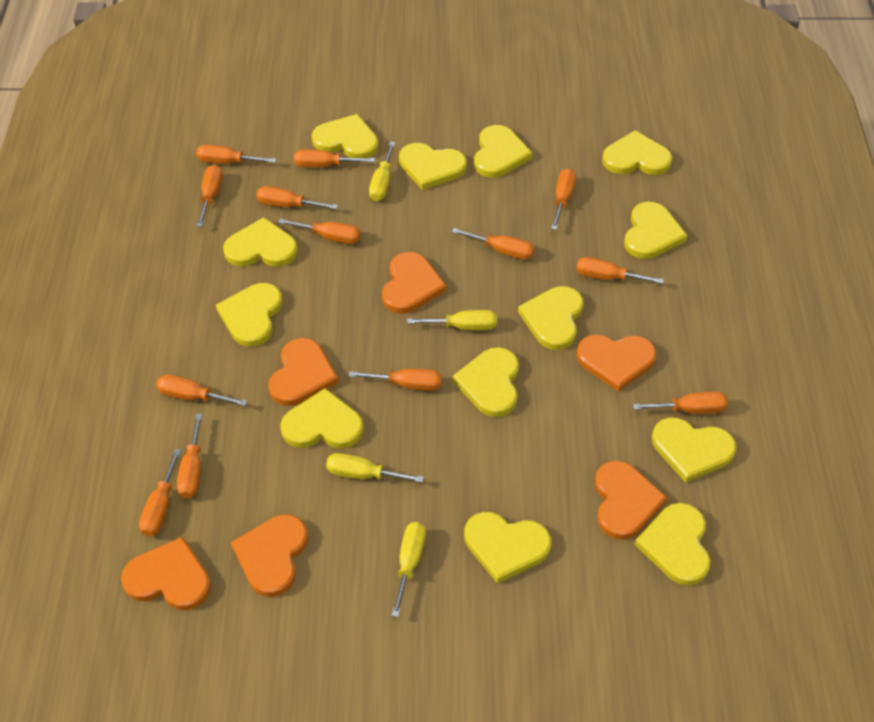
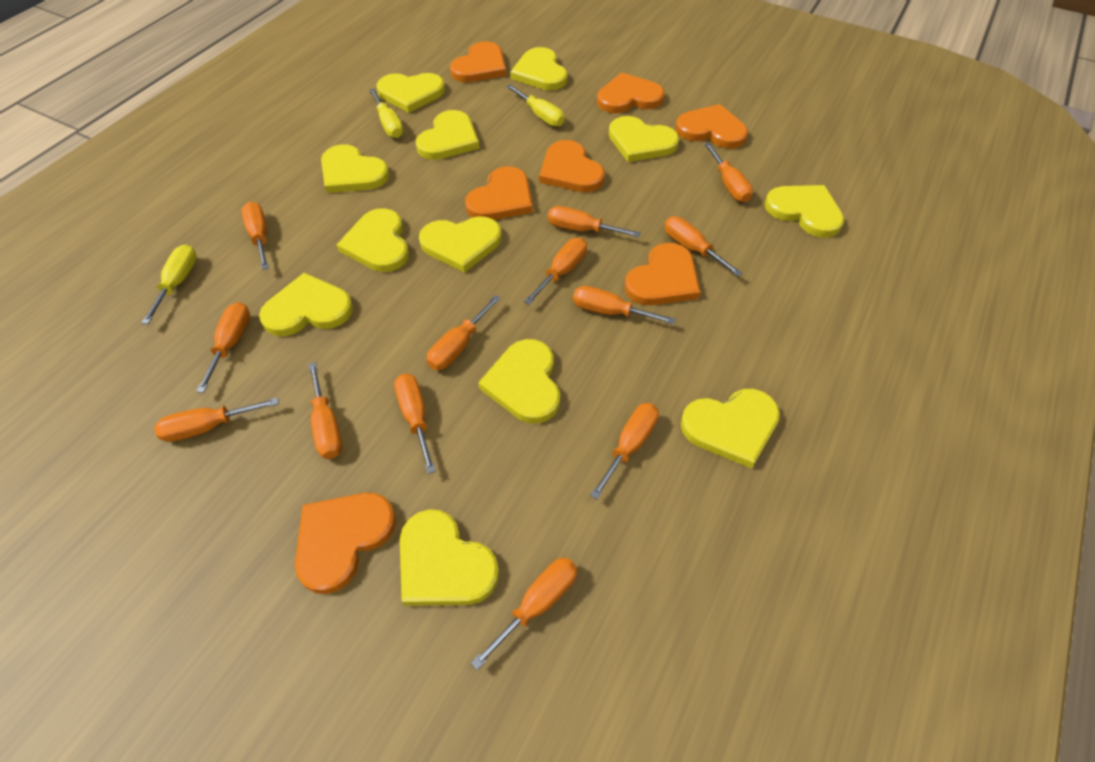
orange heart: [121,537,211,610] [231,514,308,597] [268,338,339,406] [382,252,447,313] [576,334,657,392] [595,460,667,540] = 6 -> [295,493,396,594] [450,41,507,82] [465,166,533,220] [539,140,605,192] [597,72,665,113] [625,243,701,305] [675,104,748,149] = 7
yellow heart: [216,283,283,347] [223,217,298,267] [280,388,364,448] [312,114,378,158] [399,143,467,190] [453,347,519,417] [464,512,551,584] [474,125,533,177] [518,286,583,350] [602,130,672,175] [624,202,688,259] [635,503,711,586] [652,417,736,483] = 13 -> [259,273,353,336] [321,144,390,193] [337,208,409,272] [376,73,445,113] [400,509,499,606] [416,110,479,160] [419,216,502,273] [478,339,560,424] [510,47,568,90] [609,116,679,162] [680,389,780,469] [765,185,844,238] = 12
yellow screwdriver: [326,453,424,483] [369,141,395,201] [391,522,426,617] [407,310,497,330] = 4 -> [141,244,197,324] [369,89,403,138] [506,85,565,127] = 3

